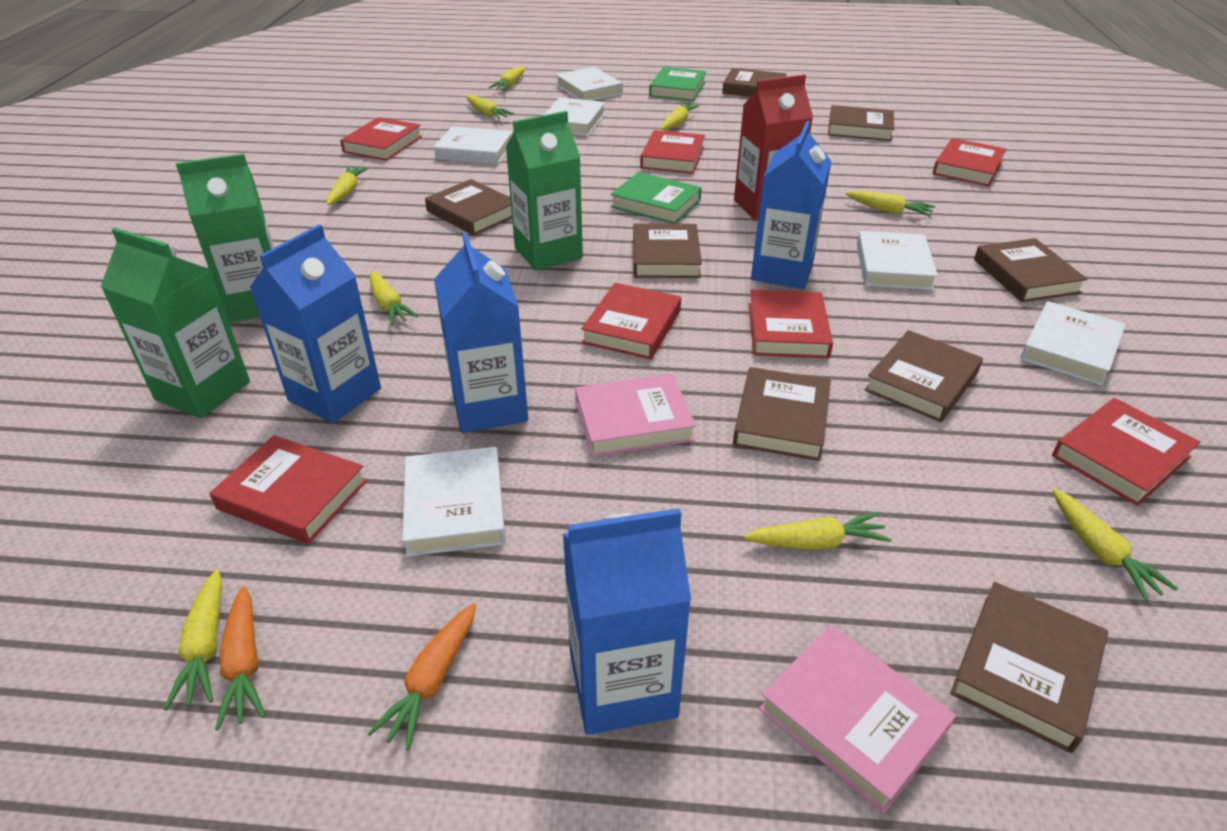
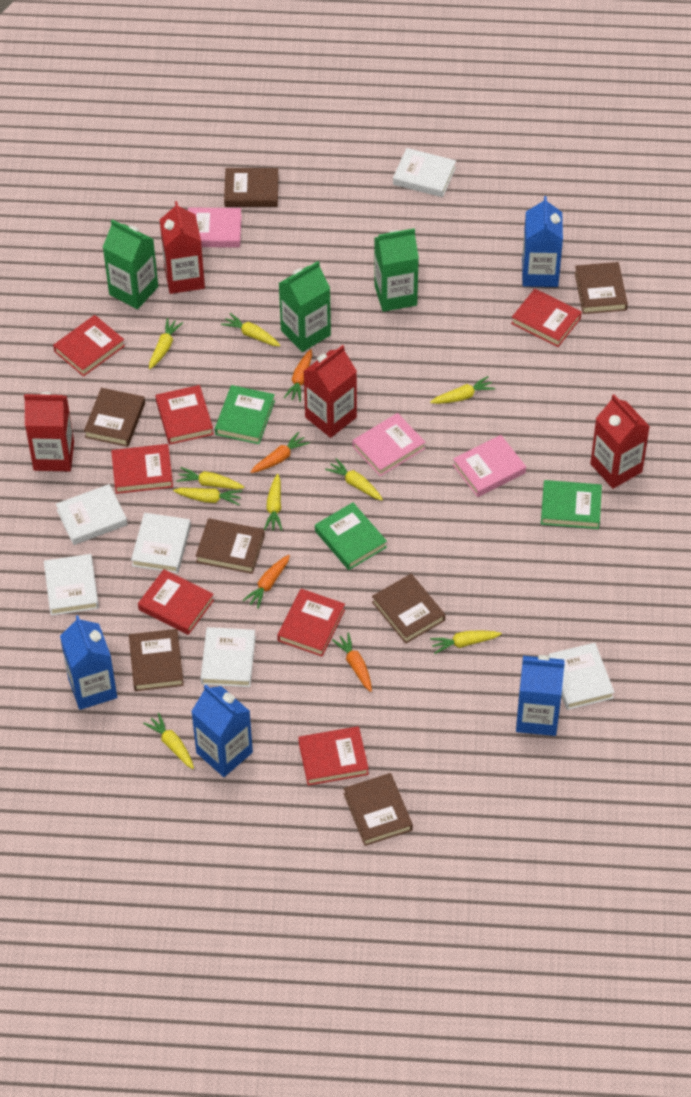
brown book: [425,179,512,236] [633,224,702,278] [722,68,787,97] [733,367,831,461] [828,105,894,141] [865,330,983,422] [950,582,1108,753] [974,238,1088,302] = 8 -> [84,388,145,447] [129,629,184,691] [196,518,265,574] [224,168,279,207] [343,773,413,846] [372,574,445,644] [574,262,628,314] = 7
green book: [610,172,702,224] [649,67,707,101] = 2 -> [215,385,275,444] [315,502,387,570] [541,480,602,529] = 3
orange carrot: [215,586,266,730] [367,603,476,751] = 2 -> [243,555,290,609] [251,432,310,473] [284,349,312,402] [332,632,372,692] = 4
pink book: [575,374,696,457] [759,625,956,813] = 2 -> [188,208,242,247] [353,413,426,476] [453,435,526,497] = 3
red carton: [734,74,813,221] = 1 -> [24,392,74,471] [160,201,205,294] [303,345,357,438] [590,394,650,489] = 4

